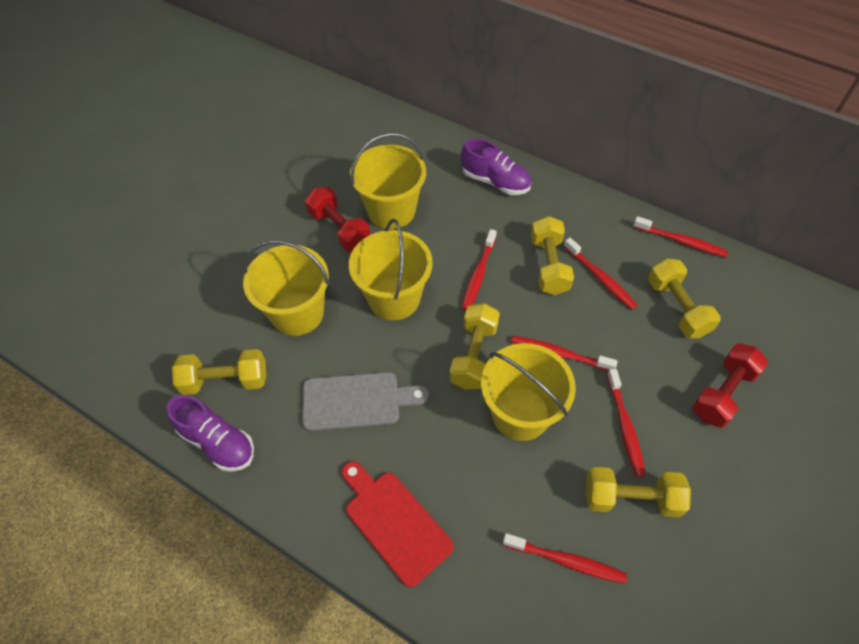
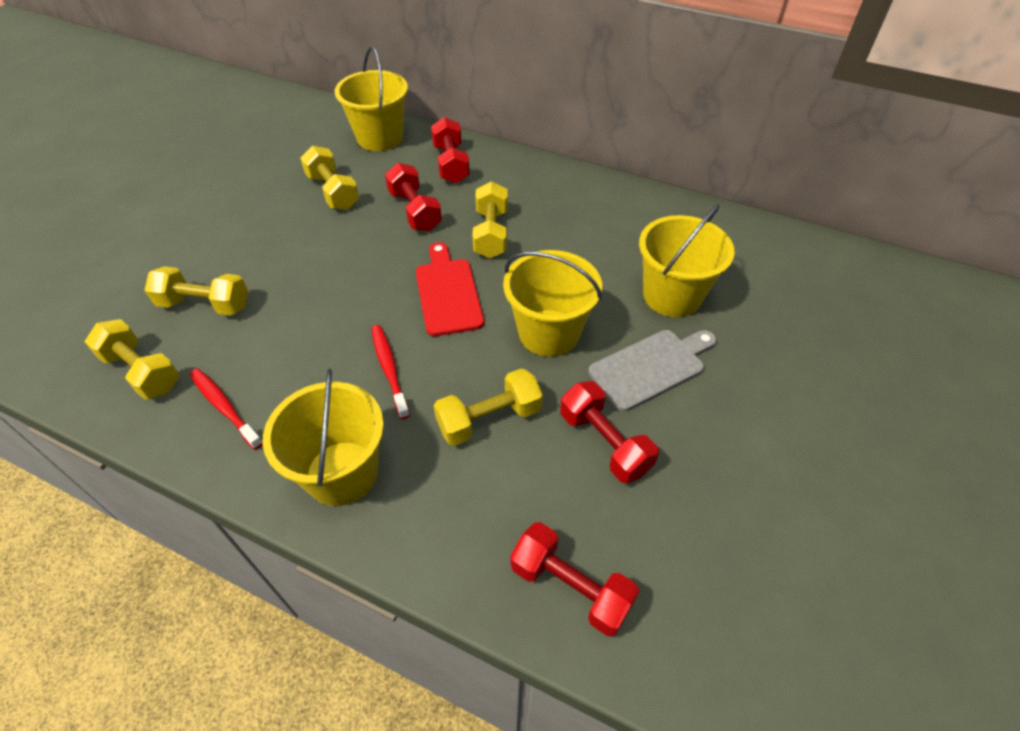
purple shoe: [167,395,254,472] [461,138,531,195] = 2 -> none = 0
red dumbbell: [305,187,370,252] [692,343,768,428] = 2 -> [385,163,442,232] [431,117,470,183] [510,522,639,636] [560,381,659,483] = 4
red toothbrush: [462,229,497,311] [503,533,627,584] [511,336,618,371] [564,238,637,310] [607,369,646,477] [633,216,729,257] = 6 -> [190,368,263,450] [371,325,410,419] = 2

